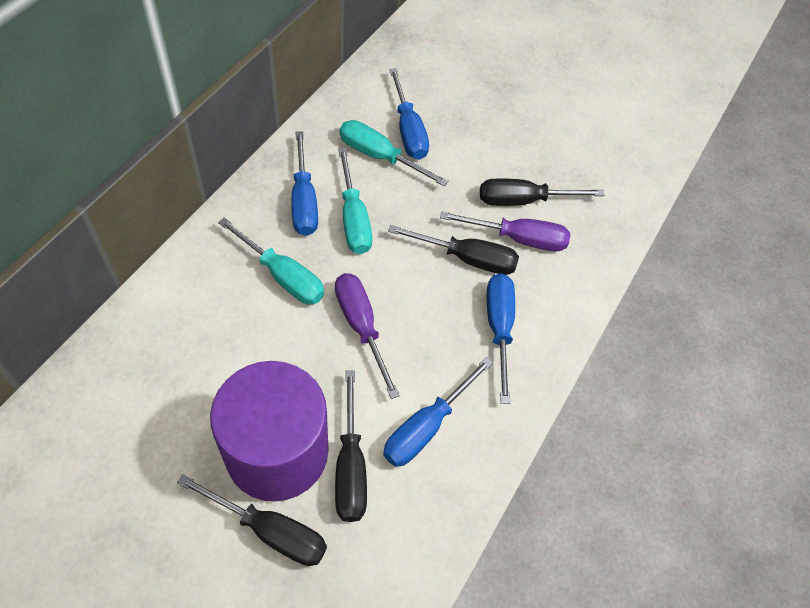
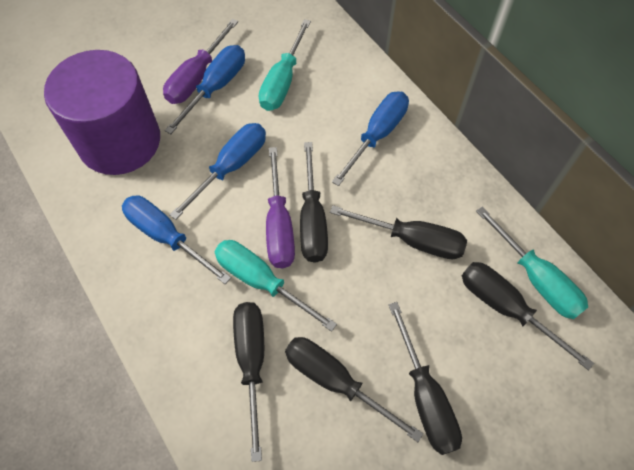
black screwdriver: [177,474,327,566] [335,370,367,522] [388,225,519,275] [480,178,605,206] = 4 -> [233,302,264,462] [285,337,423,442] [300,142,328,263] [330,205,467,259] [389,302,462,455] [462,262,594,370] = 6

